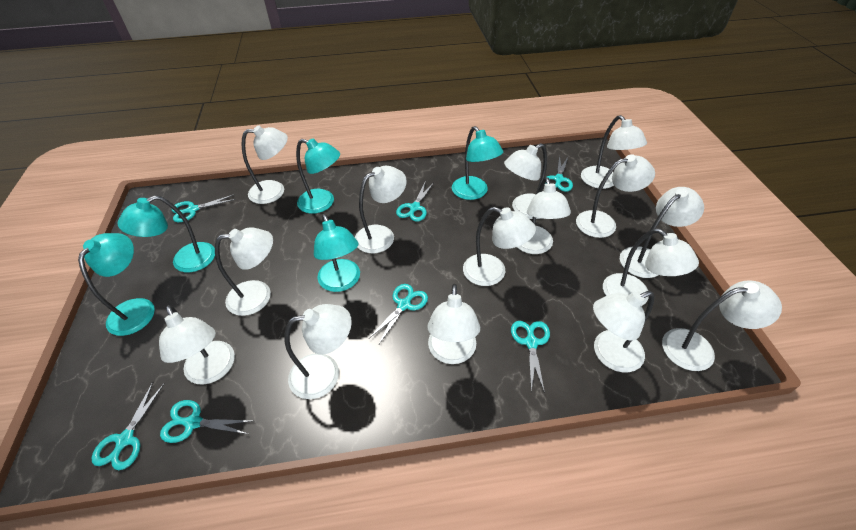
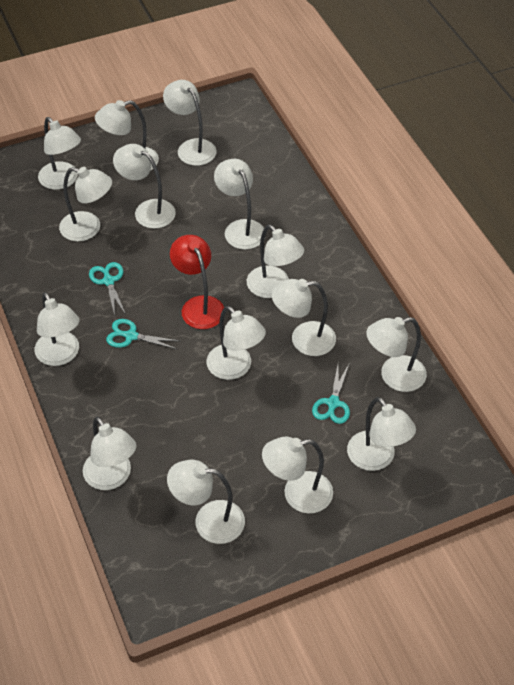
red lamp: none = 0 -> [170,235,224,329] = 1
turquoise lamp: [78,233,155,336] [117,195,215,272] [296,138,340,214] [314,214,360,292] [452,126,503,200] = 5 -> none = 0
turquoise scissors: [91,382,165,470] [160,400,252,443] [172,194,236,222] [369,284,428,344] [396,181,434,222] [511,321,550,393] [545,155,573,192] = 7 -> [89,262,126,316] [106,319,180,349] [312,364,350,424] = 3

